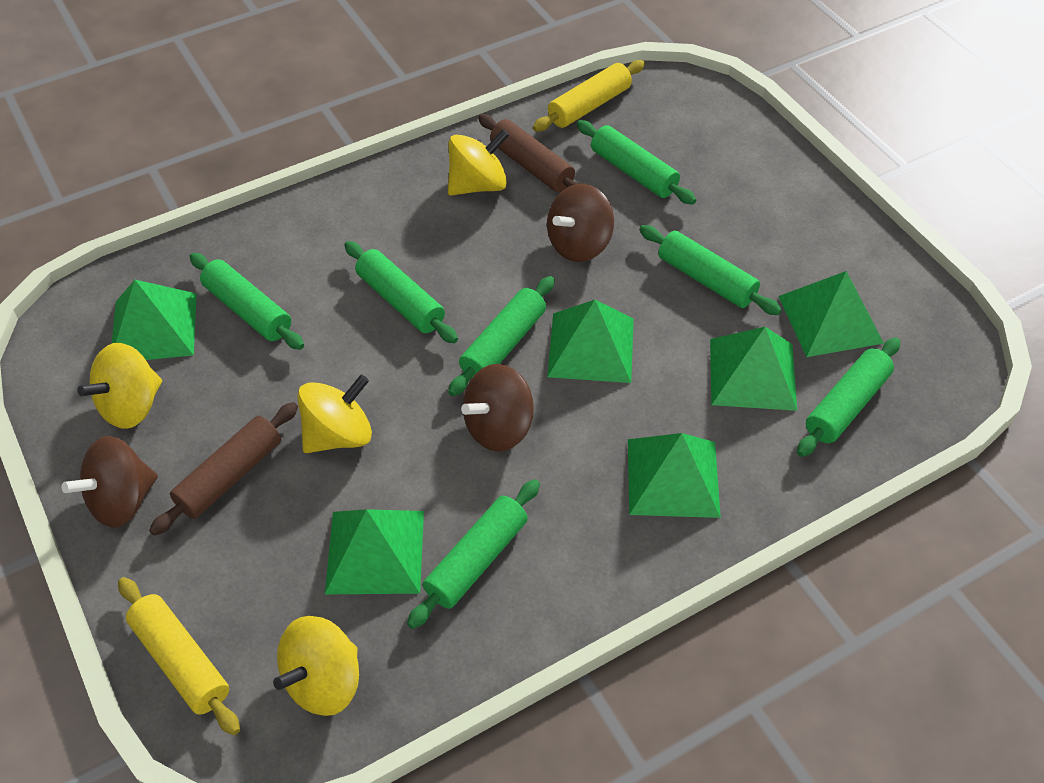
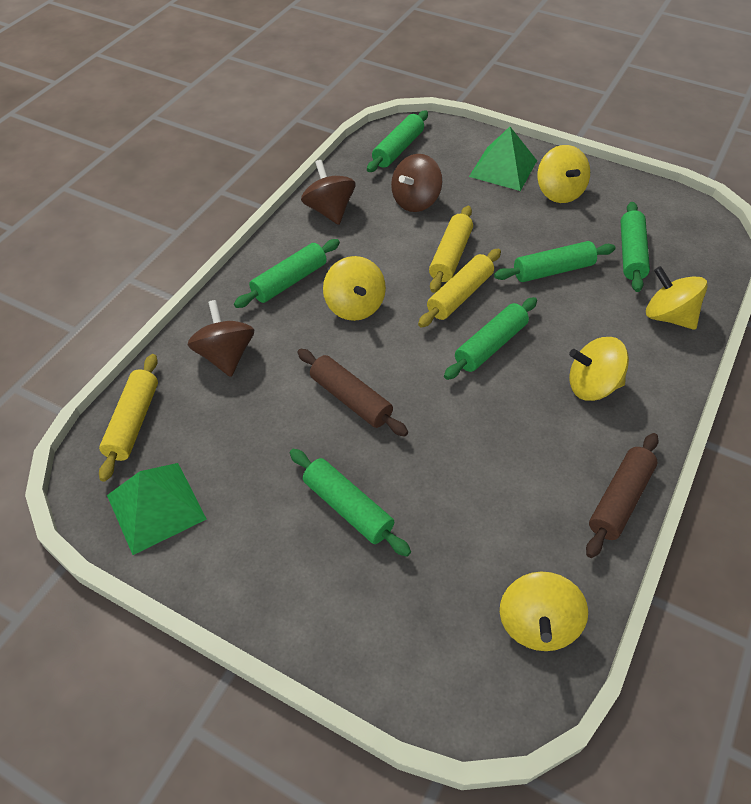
green pyramid: [112,280,197,360] [325,509,424,594] [547,300,634,383] [628,433,721,518] [710,327,797,411] [778,271,884,357] = 6 -> [107,463,207,555] [469,127,537,191] = 2
green rolling pin: [190,253,304,350] [344,241,458,343] [407,479,540,629] [448,276,555,396] [577,120,696,204] [639,225,782,315] [797,337,900,457] = 7 -> [234,239,340,308] [290,449,411,557] [367,111,428,172] [444,297,537,380] [494,241,616,282] [621,202,650,292] = 6
yellow rolling pin: [118,577,240,735] [533,60,645,131] = 2 -> [99,354,158,482] [418,249,501,327] [429,206,473,293] = 3
yellow spinning top: [77,343,162,429] [273,616,359,716] [297,374,372,453] [448,129,509,196] = 4 -> [323,256,386,321] [500,572,588,651] [537,145,590,203] [569,337,629,401] [646,266,708,330] = 5

